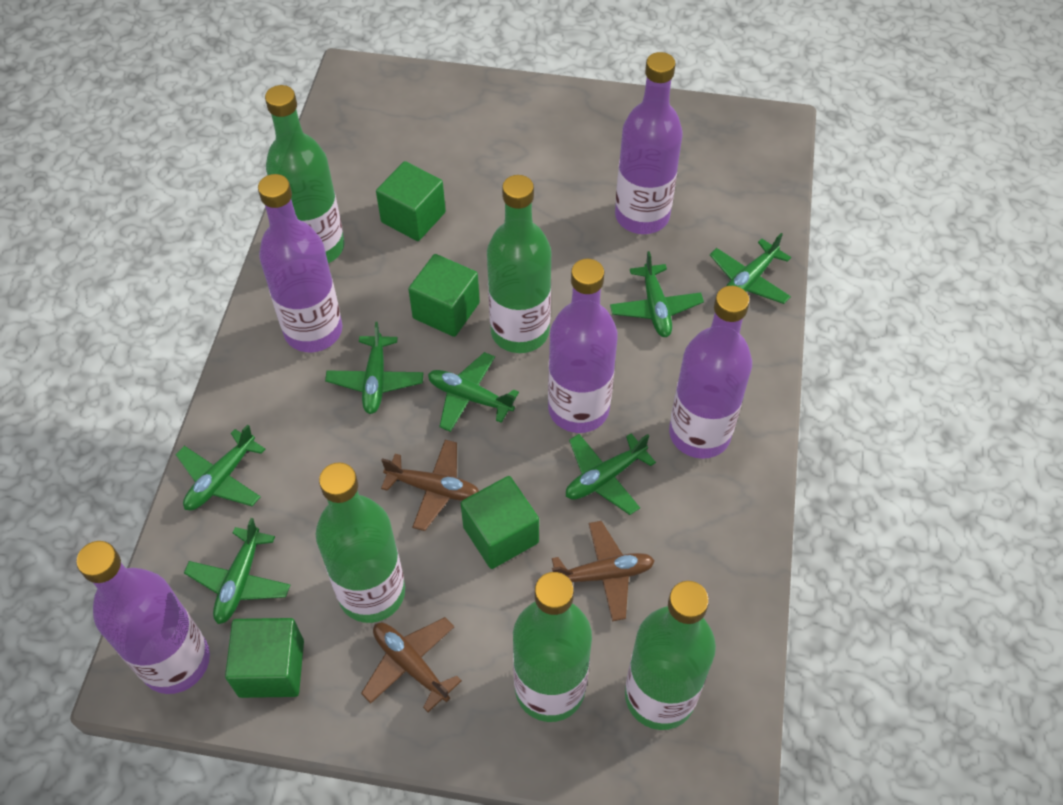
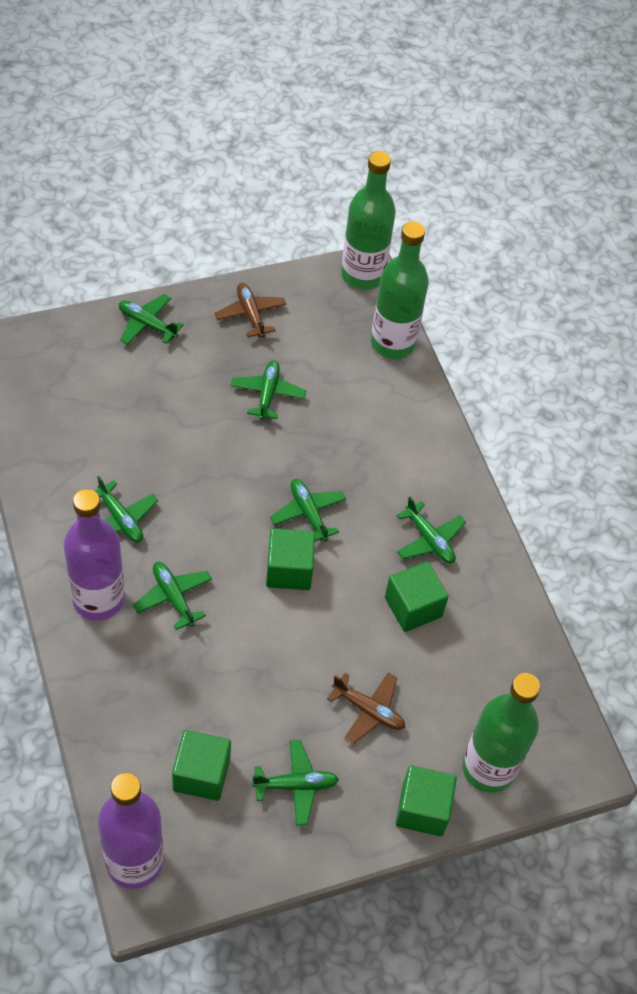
brown plane: [361,617,462,712] [381,440,479,531] [552,521,655,621] = 3 -> [215,283,286,338] [327,673,405,744] = 2
green bottle: [265,85,345,263] [316,462,405,623] [487,175,551,353] [513,572,592,722] [625,581,716,730] = 5 -> [341,151,396,290] [371,221,429,359] [462,673,540,793] = 3
purple bottle: [76,541,210,694] [258,174,342,352] [548,259,618,433] [615,52,683,234] [669,286,752,459] = 5 -> [64,489,125,621] [98,773,164,889] = 2

